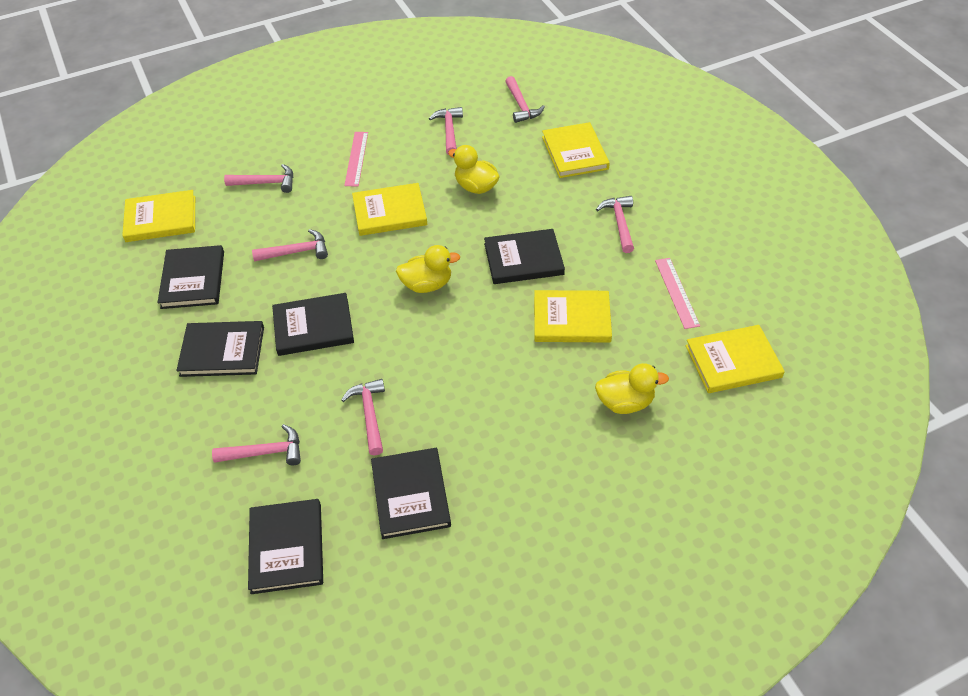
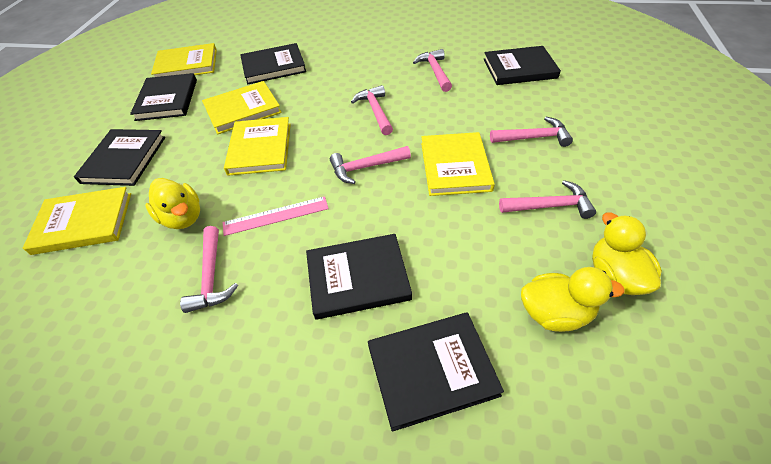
pink hammer: [212,424,301,465] [224,164,293,193] [252,229,328,262] [341,379,385,455] [429,107,463,155] [505,76,545,123] [596,196,634,253] = 7 -> [180,226,238,313] [330,146,411,184] [351,85,393,135] [413,49,452,92] [490,117,573,147] [499,180,596,219] = 6
pink ruler: [344,132,368,186] [655,258,700,329] = 2 -> [223,196,329,236] = 1

